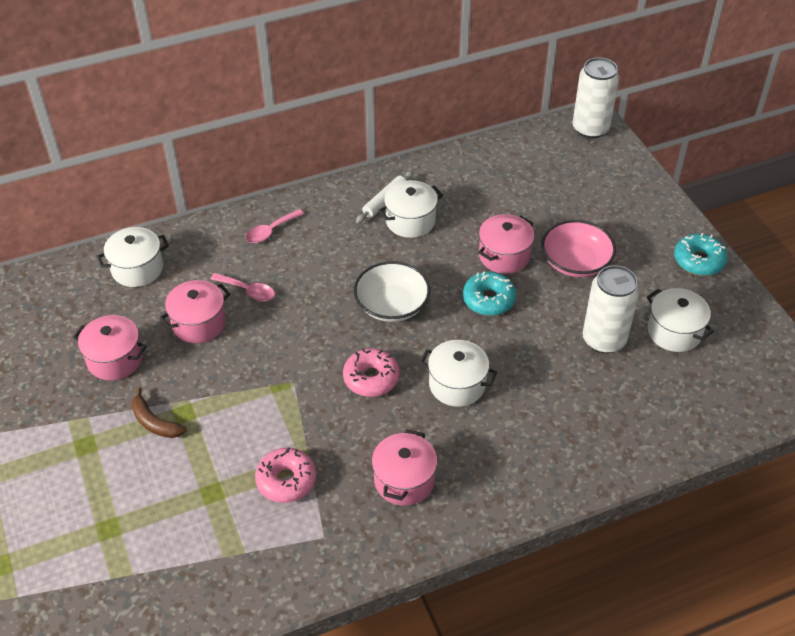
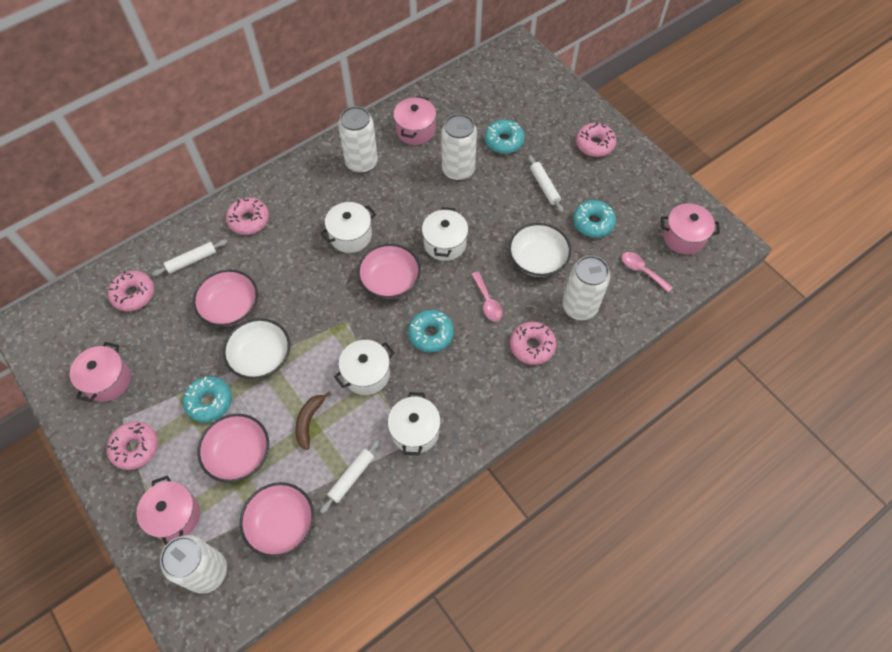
pink bowl: [541,220,616,277] = 1 -> [193,269,258,327] [197,414,269,483] [240,482,314,558] [357,244,421,299] = 4
pink donut: [255,447,316,503] [343,348,400,397] = 2 -> [107,421,158,470] [108,271,154,311] [226,197,269,235] [510,322,556,365] [576,122,616,157] = 5
turquoise donut: [463,271,516,316] [674,233,728,276] = 2 -> [183,376,232,422] [408,310,454,352] [485,120,525,154] [573,200,616,238] = 4
white bowl: [354,261,430,322] = 1 -> [223,318,290,379] [509,223,571,277] = 2
white can: [572,57,619,139] [583,265,639,354] = 2 -> [160,535,227,594] [338,106,378,173] [442,114,477,181] [562,255,610,320] = 4
white rolling pin: [356,171,413,223] = 1 -> [152,240,227,276] [320,439,380,514] [528,155,563,213] = 3

